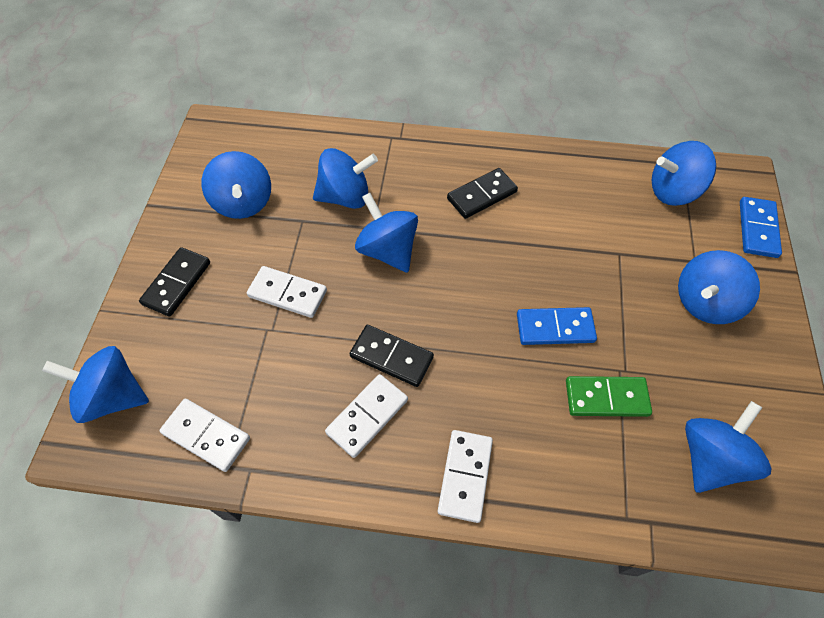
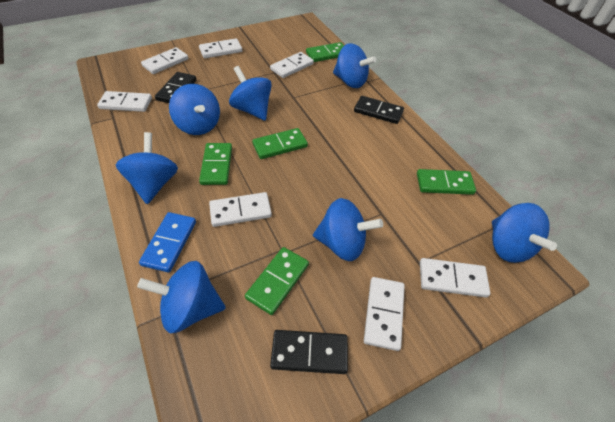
blue domino: [517,307,597,345] [740,197,782,258] = 2 -> [139,212,196,272] = 1
green domino: [566,376,652,417] = 1 -> [199,143,232,185] [245,247,309,315] [252,128,308,159] [306,42,344,62] [417,169,476,195] = 5
white domino: [159,399,250,472] [247,266,327,318] [325,374,408,458] [438,430,493,523] = 4 -> [97,91,152,112] [141,47,188,74] [199,38,242,58] [209,192,272,227] [270,52,314,78] [364,277,405,351] [420,258,490,298] = 7

